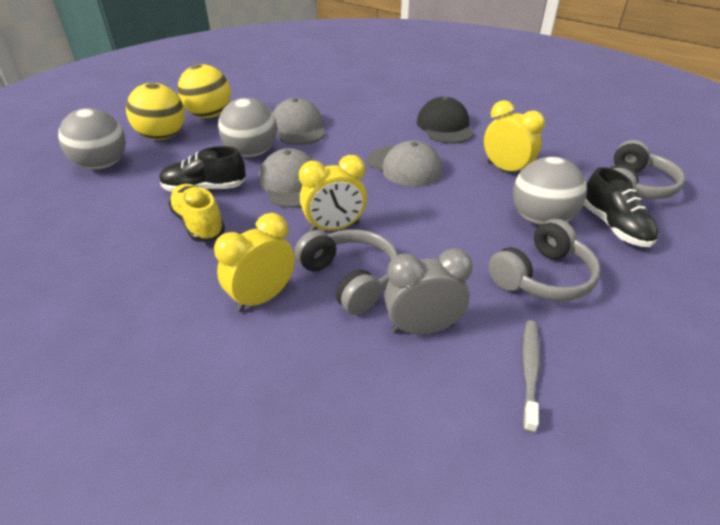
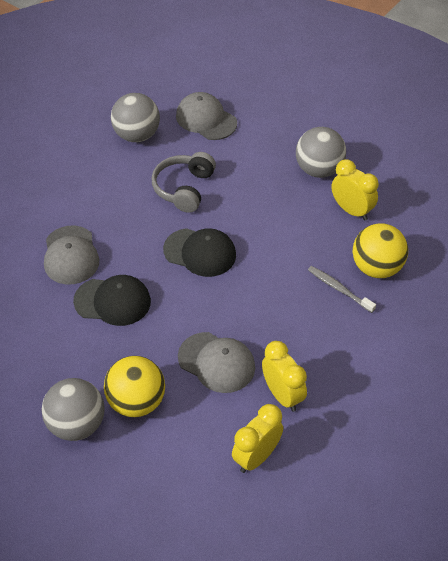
black cap: [417,97,475,143] = 1 -> [73,275,151,326] [163,228,236,277] = 2
black shoe: [159,146,246,192] [584,167,659,247] = 2 -> none = 0
grey clock: [384,248,473,335] = 1 -> none = 0
grey headphones: [295,229,398,315] [488,219,601,301] [610,140,685,199] = 3 -> [151,152,216,213] = 1
yellow shoe: [168,184,225,242] = 1 -> none = 0

